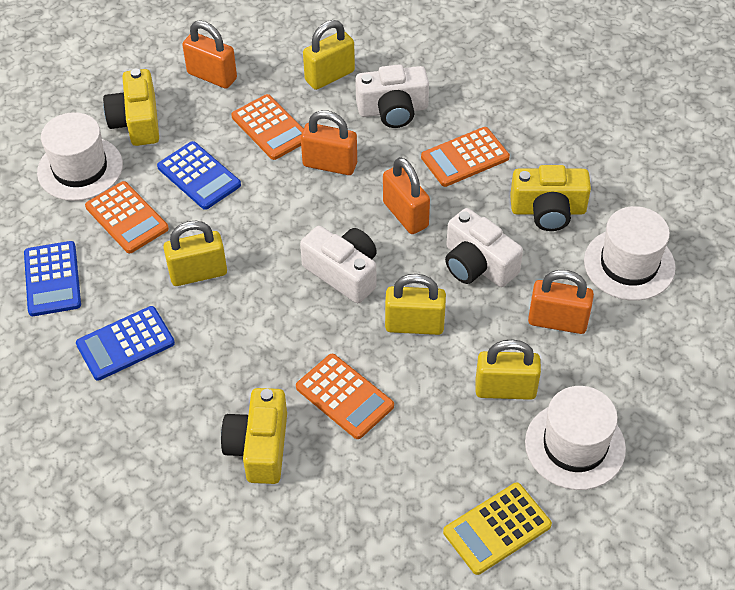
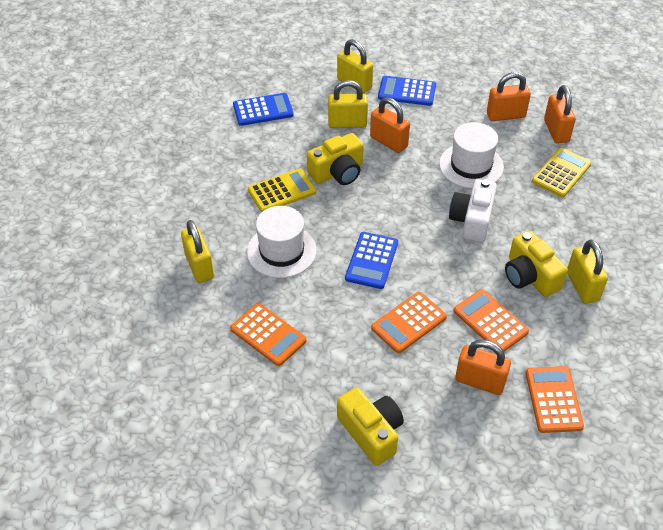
white camera: [300,226,377,303] [355,64,429,128] [445,208,523,287] = 3 -> [449,179,497,242] = 1
white hat: [37,112,123,201] [525,386,626,490] [584,206,676,301] = 3 -> [247,206,317,278] [439,122,504,188] = 2
yellow calculator: [443,482,552,575] = 1 -> [248,168,316,212] [532,148,591,197] = 2

